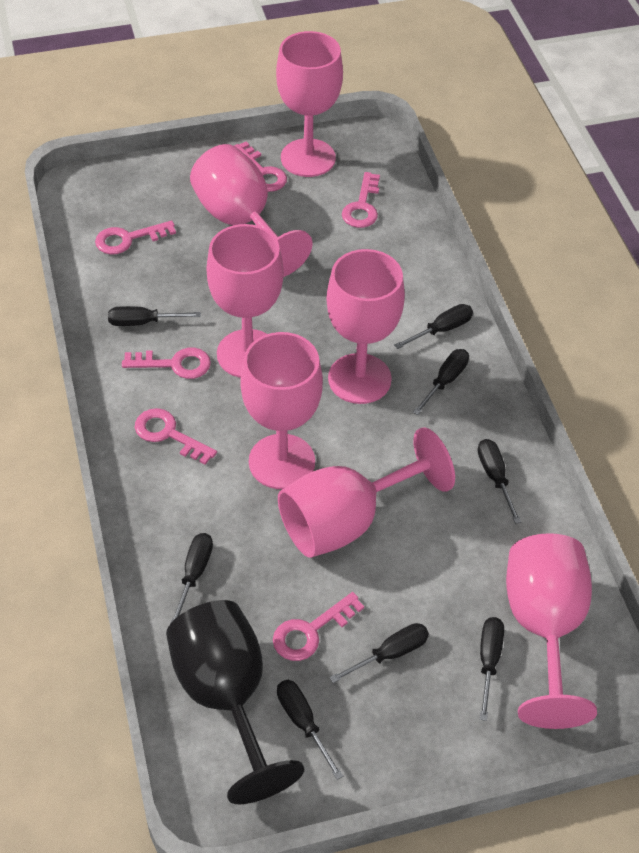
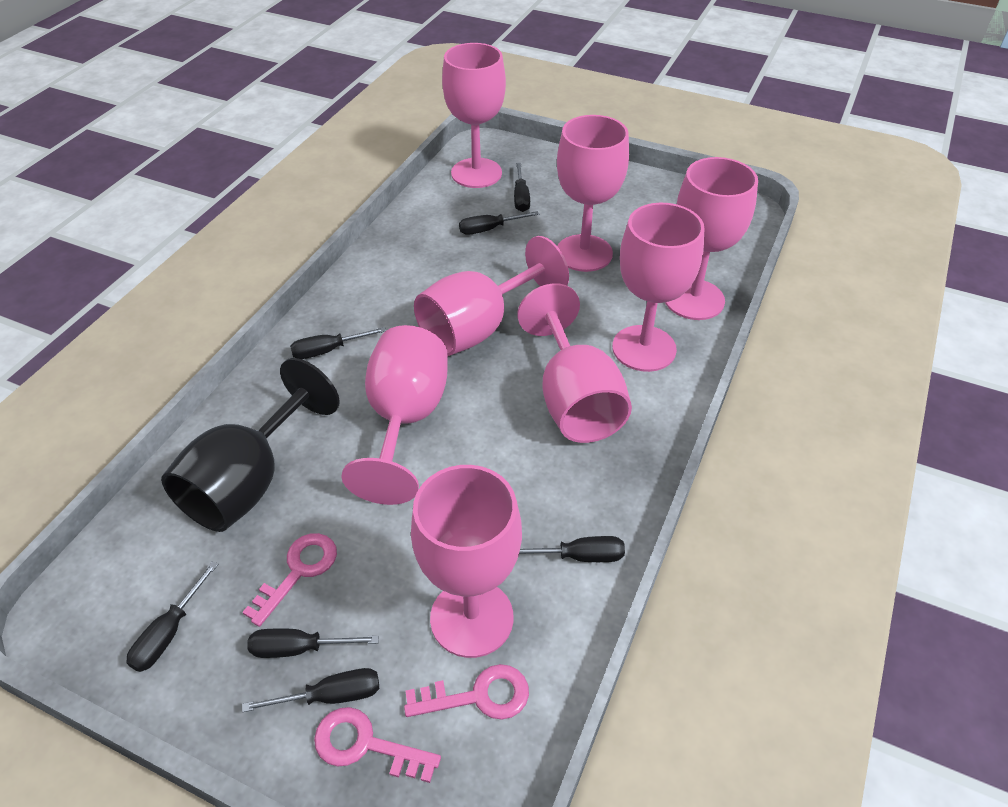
black screwdriver: [108,306,201,326] [170,533,213,624] [277,680,343,780] [329,623,429,683] [394,304,473,349] [413,349,469,415] [478,439,521,524] [480,617,504,721] = 8 -> [126,561,218,672] [242,668,379,712] [247,628,379,658] [290,327,386,359] [459,211,539,235] [514,163,530,212] [519,536,625,562] = 7
pink goblet: [190,144,313,277] [207,224,284,378] [240,332,323,489] [276,31,343,177] [278,427,455,558] [326,249,405,404] [506,533,597,729] = 7 -> [341,325,448,505] [411,465,522,658] [414,236,569,356] [442,43,506,188] [517,283,632,443] [557,115,629,272] [612,203,705,372] [665,157,758,320] = 8
pink key: [95,220,176,254] [122,348,211,379] [135,408,217,465] [234,141,287,192] [273,592,364,661] [342,172,380,228] = 6 -> [242,533,337,627] [314,707,441,783] [404,664,529,720] = 3

